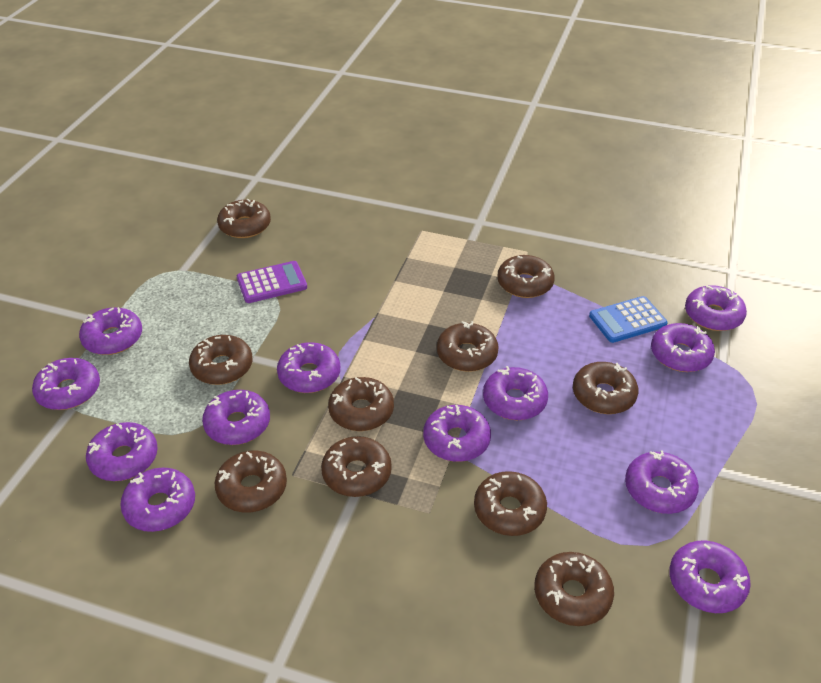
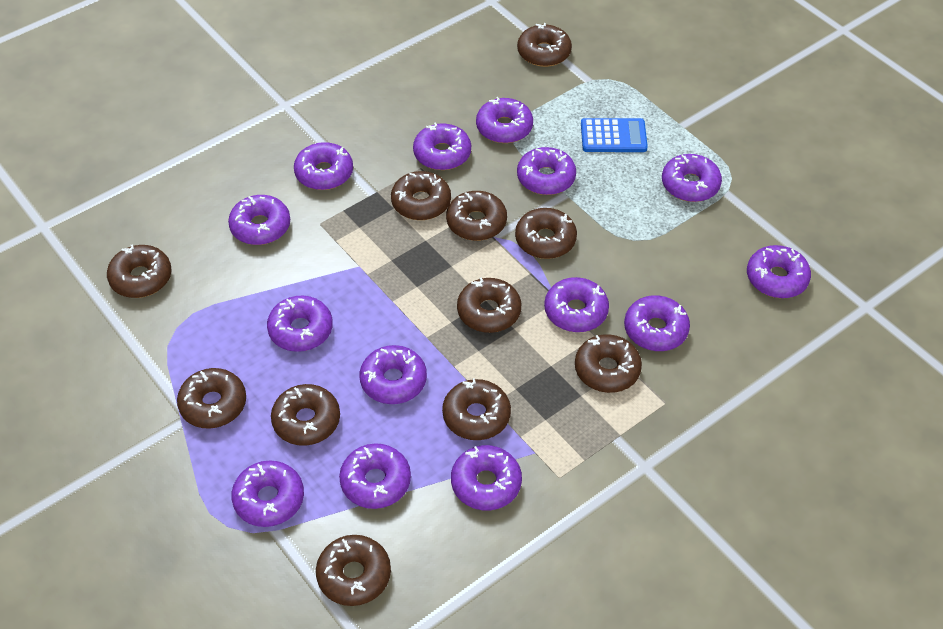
brown donut: [189,335,253,385] [215,451,287,512] [217,199,271,238] [321,436,392,497] [328,377,394,431] [437,321,499,372] [474,471,547,536] [497,255,555,298] [534,552,614,626] [573,362,638,414] = 10 -> [107,244,171,298] [177,368,246,428] [271,384,340,446] [316,535,391,606] [391,171,451,220] [442,378,511,440] [446,191,507,241] [457,278,521,333] [515,208,577,259] [517,23,572,67] [575,334,642,393] = 11
purple calculator: [237,261,307,303] = 1 -> none = 0
purple donut: [32,358,100,410] [79,307,142,355] [86,422,158,481] [120,468,195,532] [202,390,270,445] [277,342,340,393] [423,405,491,462] [483,366,548,420] [625,450,699,514] [651,323,715,372] [669,540,751,613] [685,285,747,331] = 12 -> [228,195,290,245] [231,461,304,527] [267,296,333,352] [294,142,353,190] [339,443,411,509] [360,345,427,404] [413,123,471,170] [451,445,522,510] [476,97,533,143] [517,147,576,195] [544,277,609,332] [624,295,690,351] [662,154,722,202] [747,245,811,298] = 14

